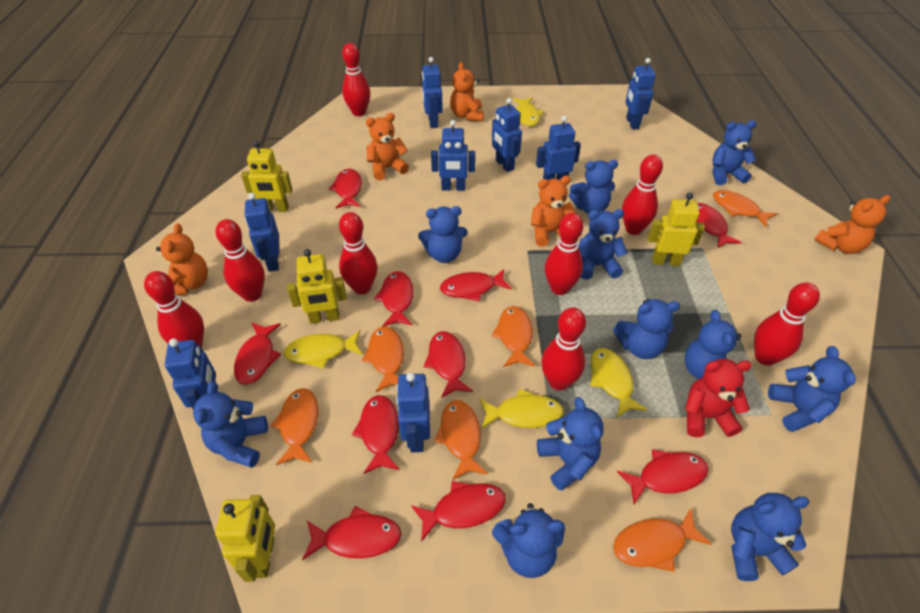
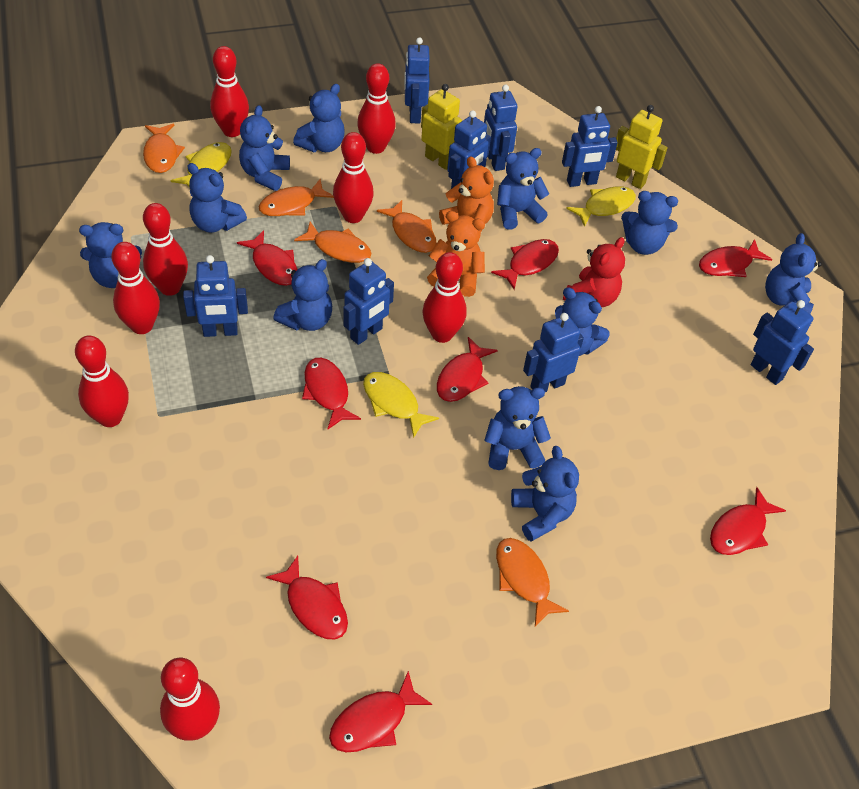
orange fish: [271,388,318,465] [362,326,404,392] [434,400,488,480] [491,306,535,367] [613,508,711,572] [713,190,777,227] = 6 -> [143,124,185,173] [259,179,334,216] [294,221,372,263] [377,200,437,253] [496,538,569,627] = 5
orange teddy bear: [156,223,208,296] [366,113,409,180] [450,62,484,121] [531,176,576,247] [814,195,890,254] = 5 -> [427,211,485,297] [439,156,494,231] = 2
red fish: [234,322,281,385] [302,506,401,560] [329,169,362,209] [352,395,400,474] [374,271,413,326] [411,481,506,542] [424,331,473,398] [440,269,512,302] [617,449,708,504] [696,203,742,248] = 10 -> [237,230,298,286] [266,556,348,639] [302,358,361,430] [329,671,432,752] [437,337,498,402] [491,239,559,290] [699,239,772,277] [710,487,786,555] = 8
yellow fish: [284,330,363,369] [479,389,564,429] [513,97,544,126] [590,348,648,418] = 4 -> [171,142,232,187] [363,372,439,438] [566,186,636,227] = 3
yellow robot: [215,495,275,582] [241,140,292,212] [287,249,347,324] [648,193,705,266] = 4 -> [421,84,462,170] [616,105,668,189] = 2

